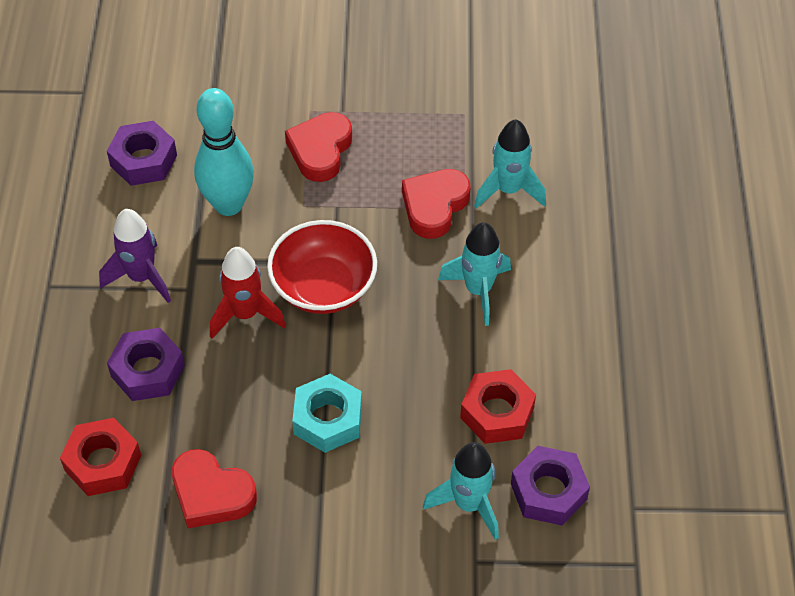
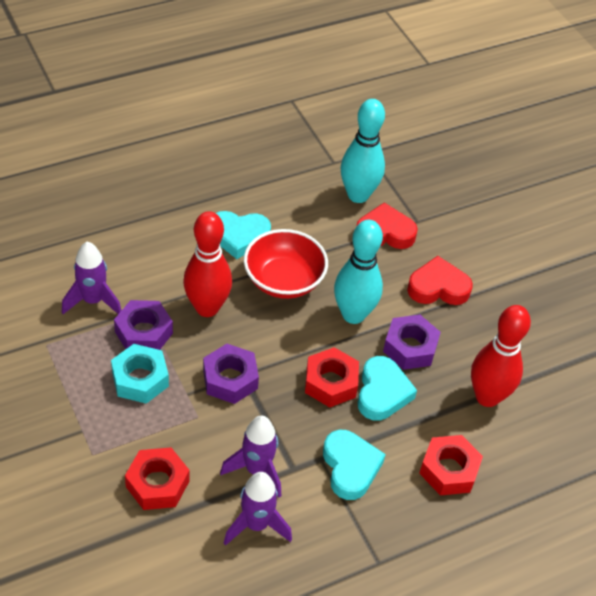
purple rocket: [99,209,171,303] = 1 -> [62,242,122,314] [220,416,281,498] [224,472,292,546] = 3
red bowling pin: none = 0 -> [183,211,232,317] [471,305,531,407] = 2
red heart: [172,449,257,528] [285,112,352,182] [402,169,471,239] = 3 -> [356,203,418,249] [407,256,473,305] = 2
red nut: [60,418,141,496] [460,369,536,444] = 2 -> [125,447,190,510] [305,347,359,408] [419,435,483,496] = 3
red rocket: [210,247,286,338] = 1 -> none = 0
turquoise bowling pin: [194,88,254,216] = 1 -> [334,220,383,324] [341,99,385,203] = 2
turquoise heart: none = 0 -> [216,211,271,259] [323,430,386,500] [358,356,417,421] = 3
turquoise rocket: [423,442,499,540] [438,222,511,326] [474,119,546,209] = 3 -> none = 0

